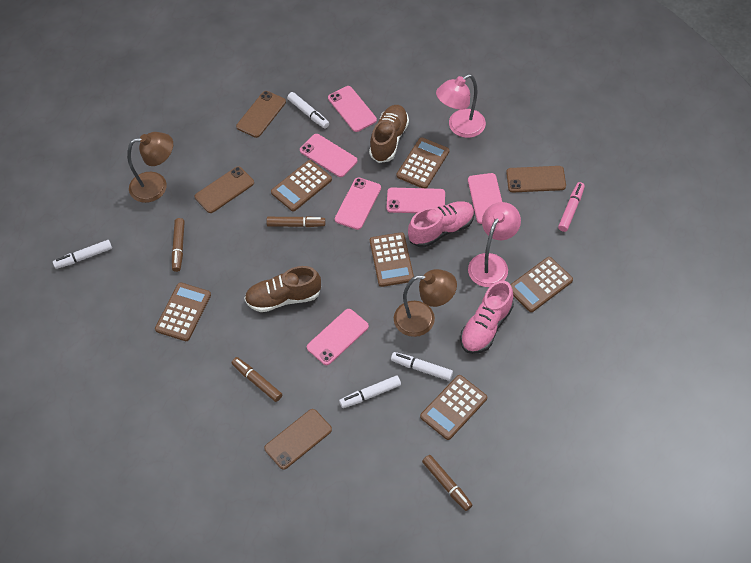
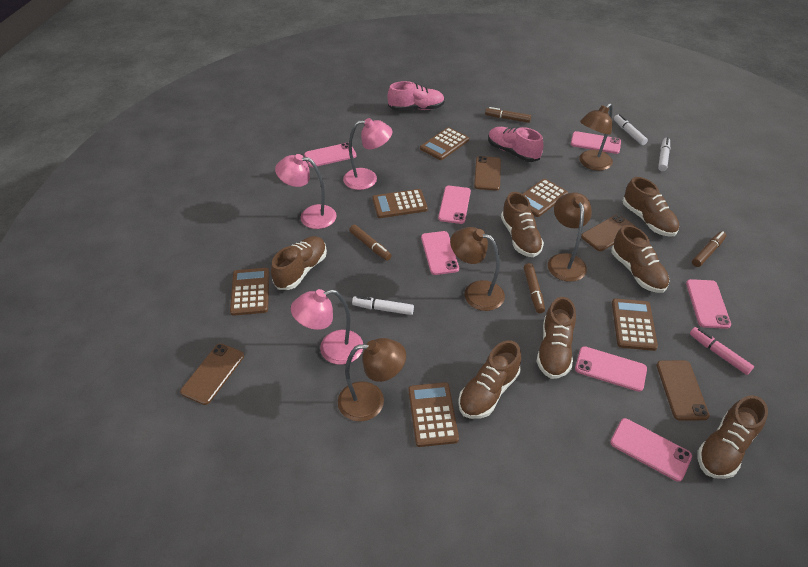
brown lamp: [127,132,173,203] [394,269,457,337] = 2 -> [338,338,406,422] [450,227,505,311] [548,192,592,282] [579,103,613,171] = 4
brown shoe: [244,266,321,312] [369,105,409,163] = 2 -> [271,236,327,290] [458,341,521,419] [501,192,544,257] [537,297,576,379] [611,225,669,293] [623,177,679,237] [697,395,768,479] = 7
pink lamp: [436,74,486,138] [468,202,521,287] = 2 -> [275,154,337,229] [291,289,363,365] [343,118,393,190] = 3
pink phone: [300,134,358,177] [307,309,369,365] [328,86,377,132] [335,177,381,230] [387,188,445,213] [468,173,502,224] = 6 -> [304,142,356,167] [421,231,459,275] [438,186,471,224] [571,131,621,154] [575,346,647,392] [610,418,692,482] [686,279,731,329] = 7
white marker: [53,240,112,269] [287,92,329,128] [339,376,401,408] [391,352,453,381] = 4 -> [352,296,414,315] [614,114,648,145] [658,137,670,171] = 3

